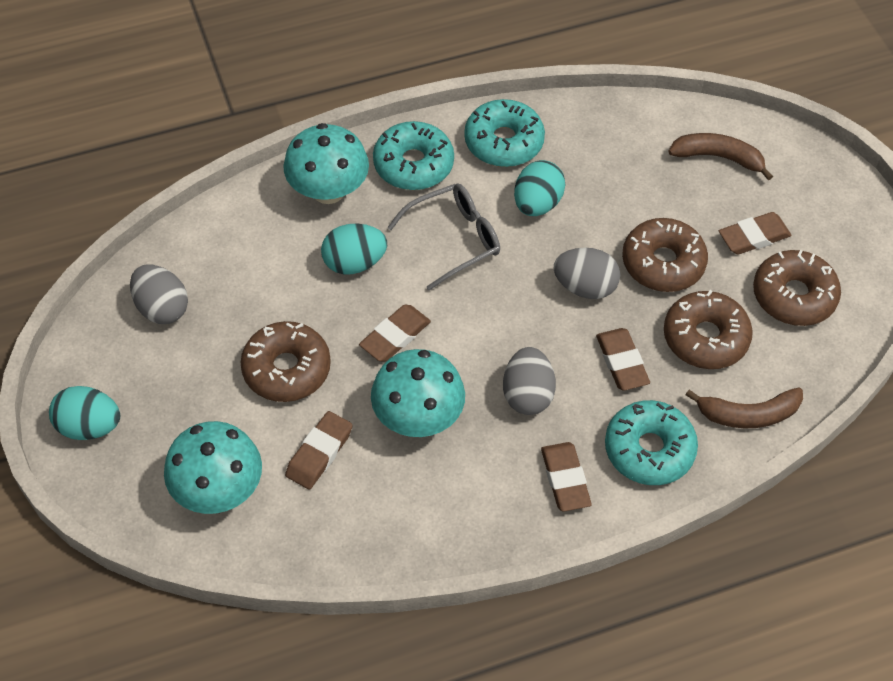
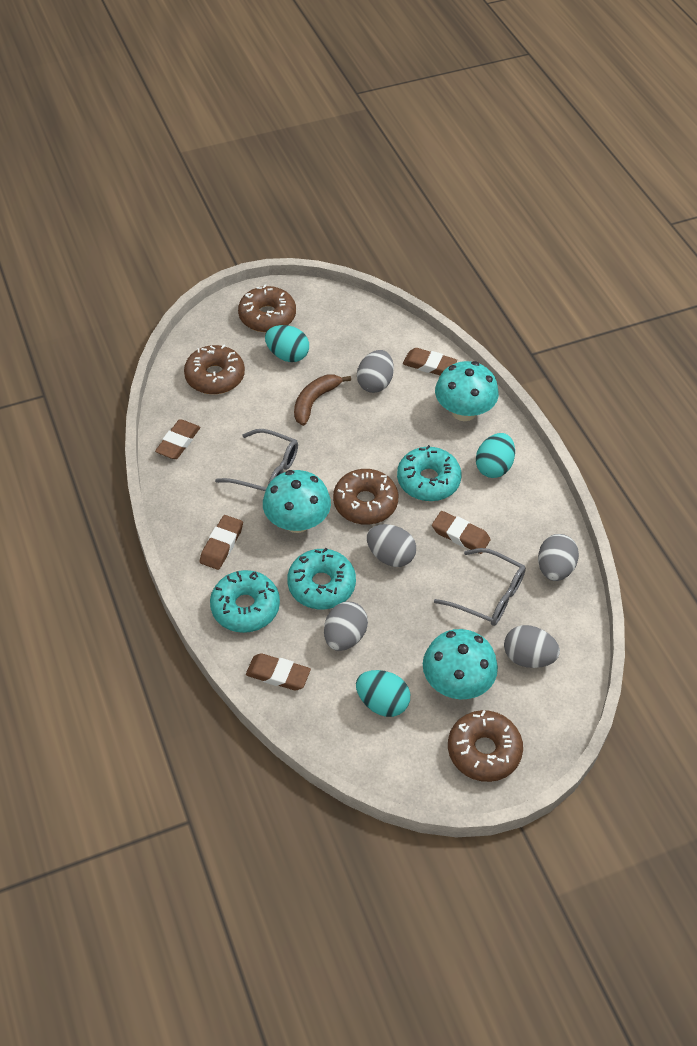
brown banana: [668,133,773,181] [686,387,803,428] = 2 -> [294,374,351,426] = 1
grey egg: [130,265,188,324] [503,347,556,415] [554,248,620,299] = 3 -> [324,602,368,651] [357,350,394,393] [367,524,416,567] [504,625,560,668] [538,534,579,581] = 5
grey glasses: [387,184,500,291] = 1 -> [215,429,298,491] [434,548,526,626] = 2

